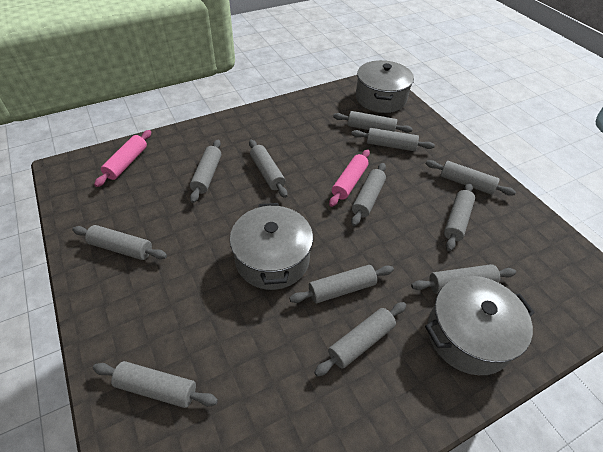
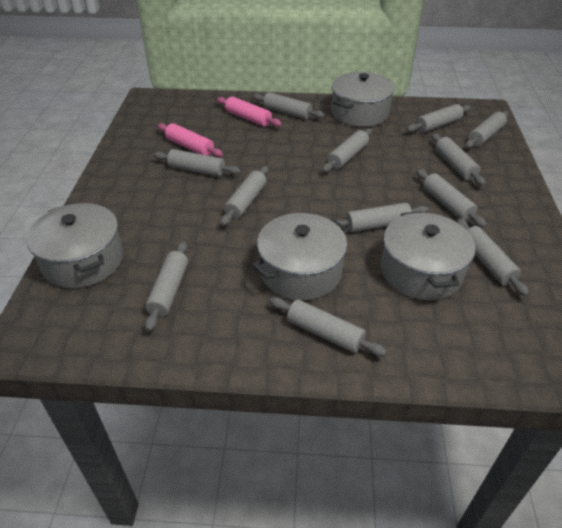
grey pot: [230,203,313,290] [356,60,414,113] [425,276,535,375] = 3 -> [26,203,123,288] [252,213,348,301] [332,72,395,127] [381,211,476,300] = 4

